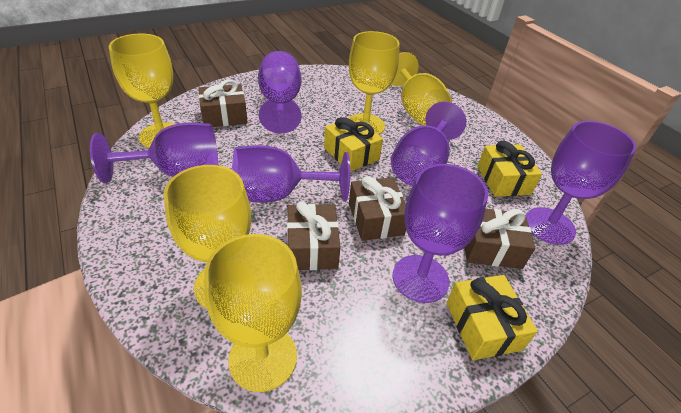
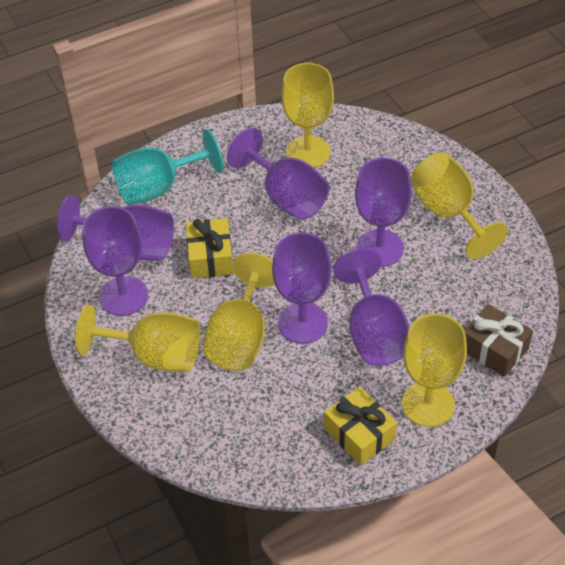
brown gift: [198,79,248,127] [287,201,340,270] [349,176,406,241] [465,209,535,269] = 4 -> [464,304,533,377] = 1
turquoise goblet: none = 0 -> [112,129,223,205] = 1
yellow gift: [324,116,383,172] [447,275,538,360] [477,141,542,197] = 3 -> [186,218,233,278] [324,387,397,466] = 2

